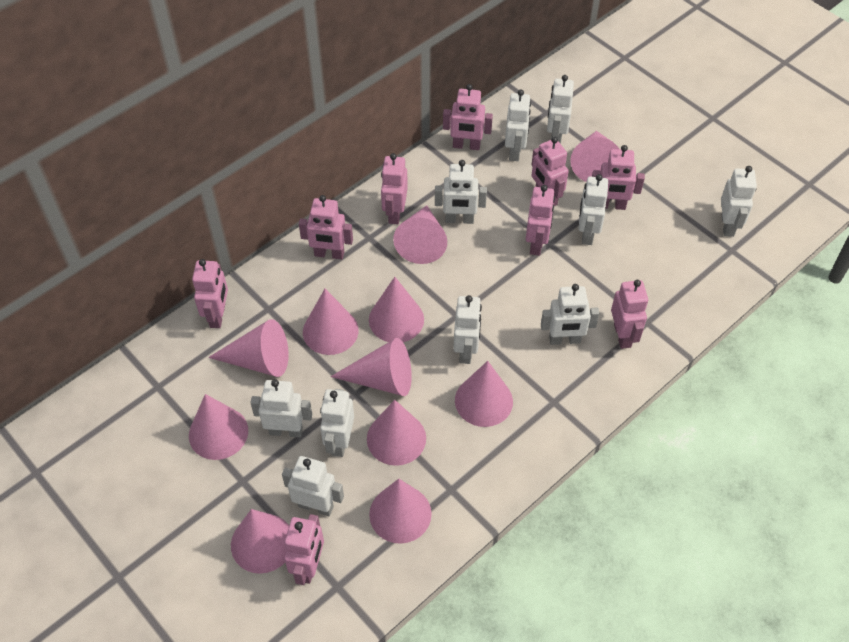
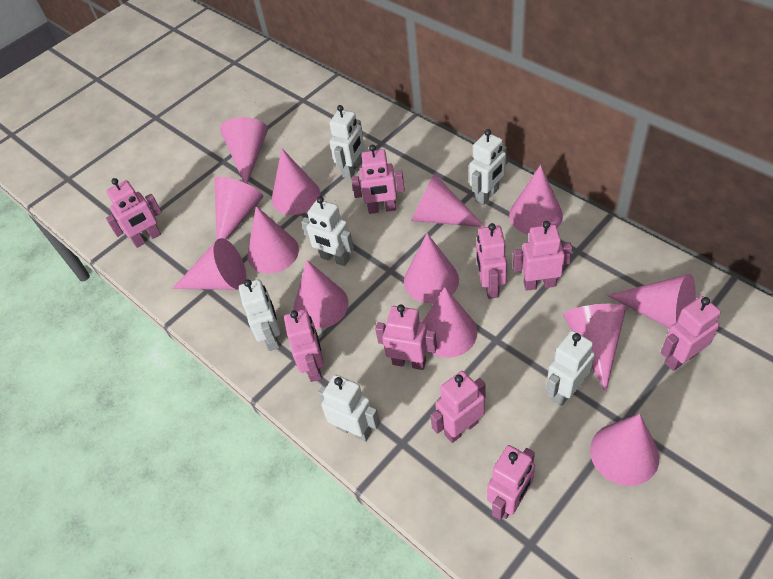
pink cone: [189,394,248,460] [208,319,289,377] [231,509,289,574] [303,289,359,355] [330,338,412,396] [367,400,426,466] [369,277,424,342] [369,479,432,544] [393,205,447,264] [455,361,513,427] [570,131,619,182] = 11 -> [172,238,246,290] [215,177,263,240] [220,117,268,184] [248,206,299,274] [272,148,320,215] [293,260,348,329] [404,233,459,303] [411,173,485,227] [422,287,477,358] [509,165,563,235] [563,304,626,392] [590,414,659,486] [607,274,696,329] = 13
white robot: [250,379,312,438] [282,456,344,516] [320,389,354,457] [435,160,487,224] [453,295,482,364] [505,90,531,161] [541,284,599,345] [547,75,574,144] [579,174,608,245] [721,166,757,237] = 10 -> [239,279,280,351] [301,196,354,266] [318,375,380,442] [329,105,364,179] [469,129,507,205] [546,331,595,406] = 6

